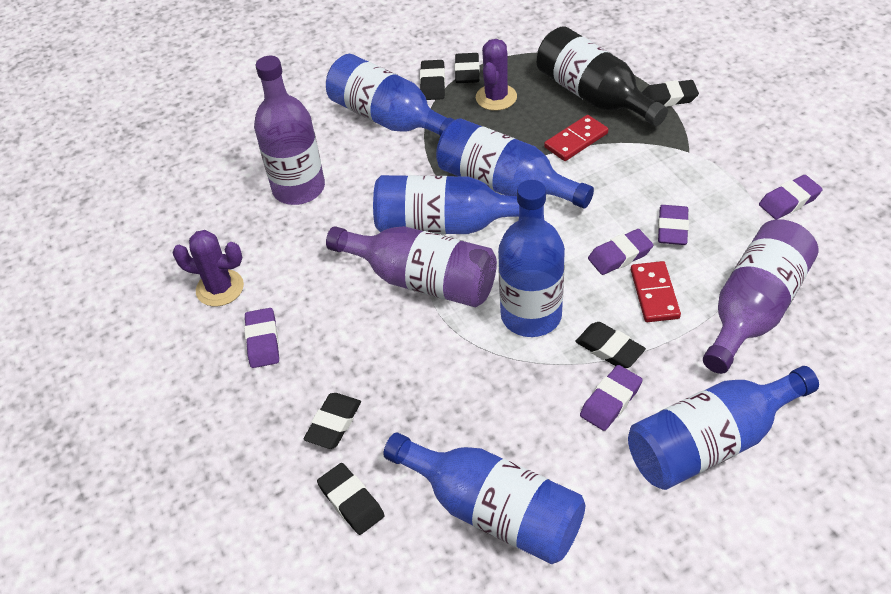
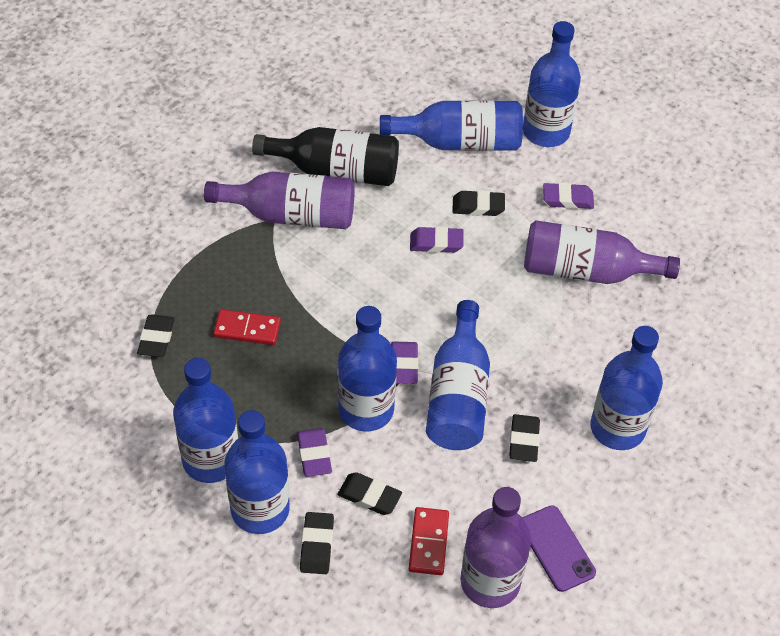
black eraser: [304,393,361,449] [317,463,385,535] [420,60,445,100] [455,53,480,83] [575,322,646,368] [642,80,699,107] = 6 -> [137,314,175,357] [300,512,334,574] [337,472,402,515] [452,190,505,216] [509,414,540,462] = 5
blue bottle: [326,54,454,137] [373,175,519,234] [383,433,585,564] [436,118,594,208] [498,180,565,337] [628,366,819,490] = 6 -> [173,358,238,483] [224,410,290,534] [338,306,397,431] [380,100,523,151] [426,300,490,450] [523,21,581,147] [590,326,663,450] = 7
purple cactus: [172,230,244,306] [476,39,517,111] = 2 -> none = 0
purple eraser: [244,308,279,368] [580,365,642,431] [588,229,653,275] [658,205,689,245] [759,175,823,219] = 5 -> [297,428,332,477] [391,342,418,384] [410,226,463,253] [543,183,594,209] = 4
purple phone: none = 0 -> [522,505,596,592] = 1

